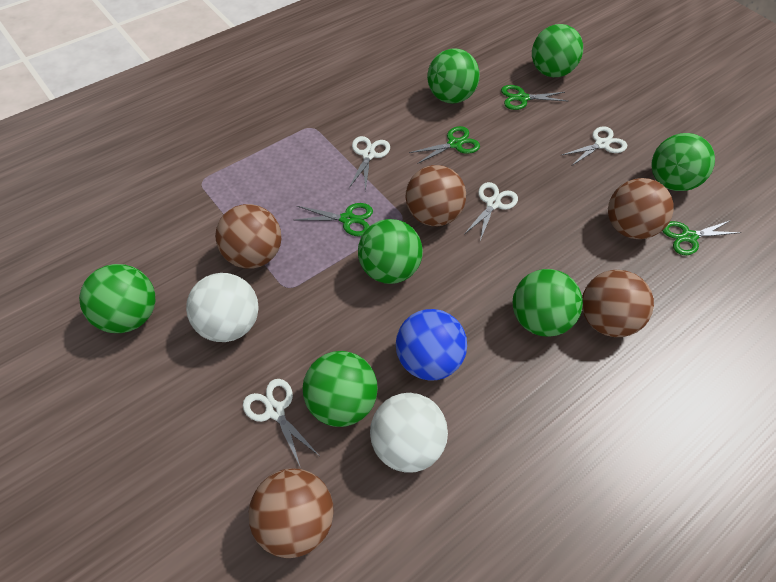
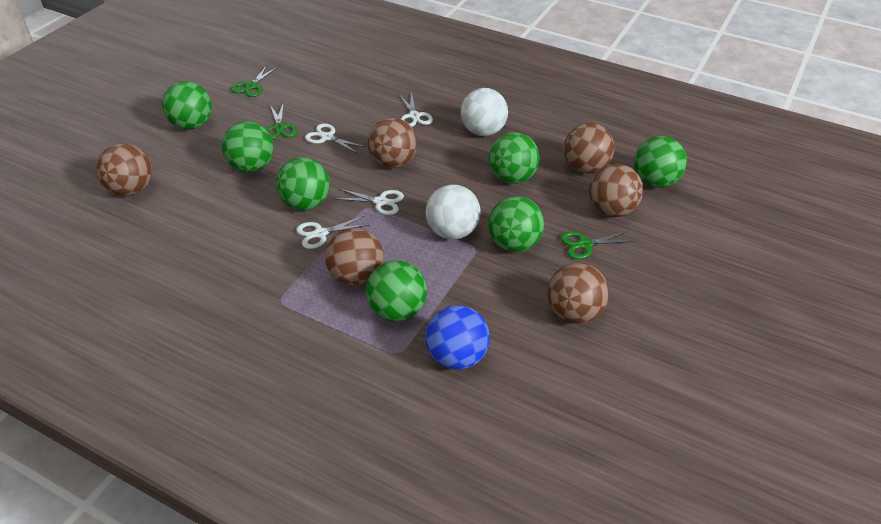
brown ball: [215,204,281,269] [249,468,334,558] [406,165,466,226] [582,270,654,337] [608,178,674,239] = 5 -> [96,143,152,196] [325,228,384,286] [367,118,418,168] [548,263,609,324] [564,123,615,173] [589,164,643,217] = 6
green scissors: [295,203,373,237] [409,126,480,164] [501,85,569,110] [663,220,741,255] = 4 -> [231,65,278,97] [265,105,297,139] [560,231,635,259] = 3

